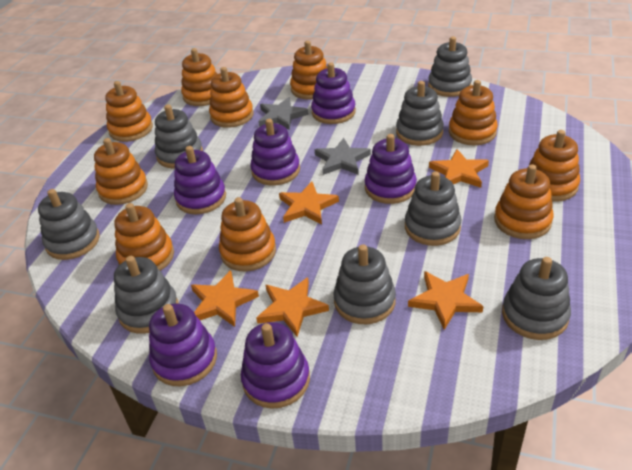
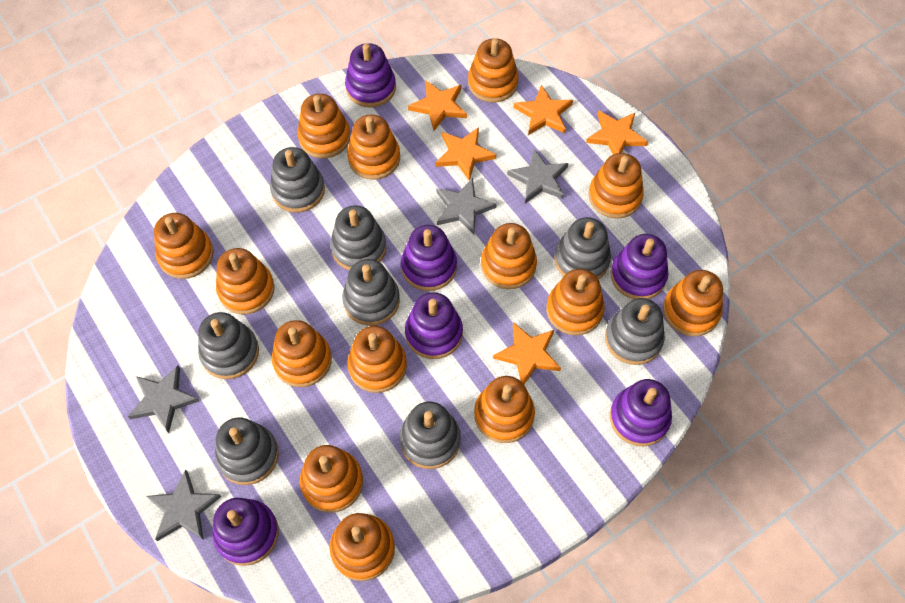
grey star: [258,97,309,130] [315,138,371,175] = 2 -> [128,366,199,433] [146,469,221,541] [436,178,497,234] [507,149,568,203] = 4
orange stacking toy: [94,138,148,205] [105,81,153,142] [114,203,174,271] [181,48,217,106] [209,67,253,128] [219,197,276,271] [290,41,328,99] [449,80,498,145] [494,164,554,239] [527,130,580,202] = 10 -> [154,213,214,279] [216,248,275,314] [272,320,332,387] [297,94,350,158] [300,445,363,513] [330,513,395,581] [347,114,400,180] [347,326,407,393] [468,38,518,102] [474,376,535,443] [481,223,537,289] [546,269,605,335] [588,153,644,219] [663,270,723,336] = 14

